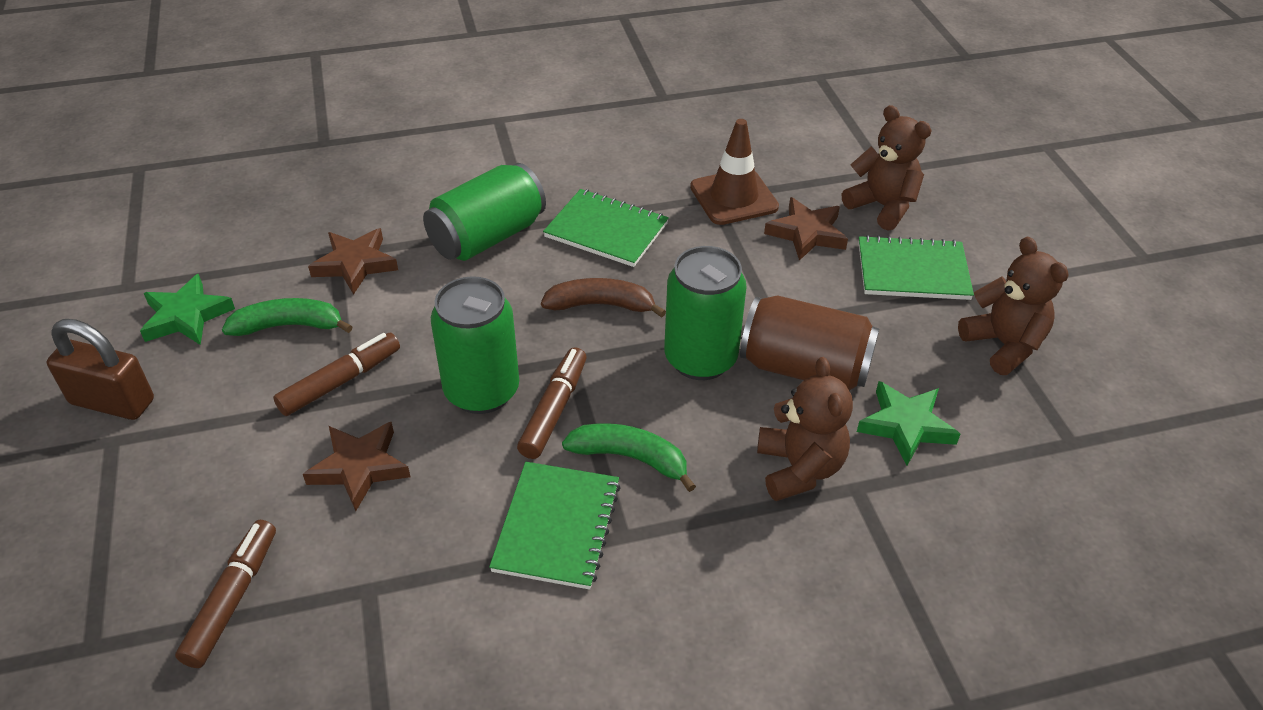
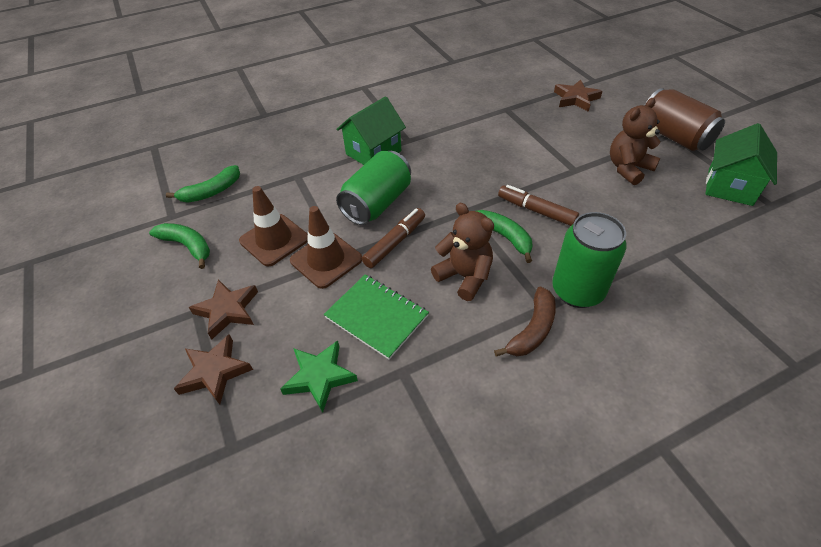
brown marker: [175,520,276,668] [273,333,400,416] [517,347,587,459] = 3 -> [362,208,425,268] [498,185,579,226] = 2
brown padlock: [47,319,154,420] = 1 -> none = 0
brown teddy bear: [757,357,853,501] [842,105,932,231] [958,237,1069,375] = 3 -> [431,203,494,301] [610,98,660,185] = 2
brown traffic cone: [690,119,779,225] = 1 -> [239,186,308,267] [290,206,362,289] = 2
green banana: [222,298,353,336] [562,423,696,492] = 2 -> [149,223,210,269] [166,165,240,203] [477,210,533,263] = 3
green can: [423,163,546,261] [431,276,519,414] [664,246,746,380] = 3 -> [336,151,411,225] [552,212,627,308] = 2
green house: none = 0 -> [336,96,406,165] [705,123,777,206] = 2
green notebook: [489,462,621,590] [543,189,669,267] [858,235,974,300] = 3 -> [324,275,429,360] = 1
green star: [140,274,235,345] [857,381,960,465] = 2 -> [280,340,358,413] = 1

